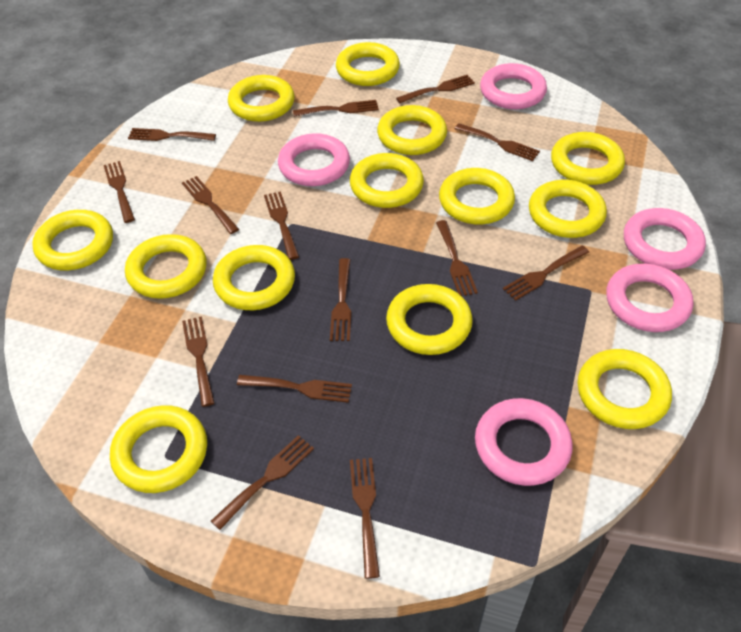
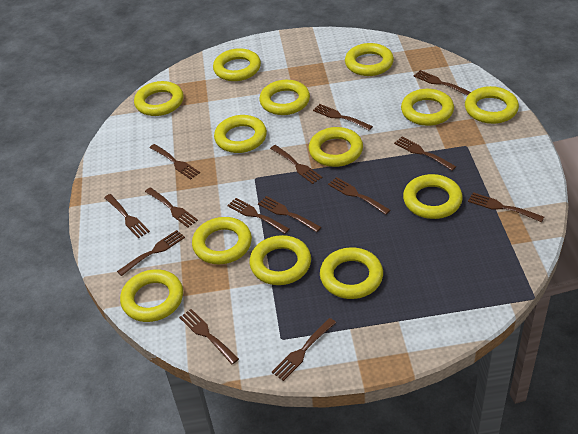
pink ring: [278,133,350,186] [475,398,573,486] [480,63,547,109] [606,264,693,332] [624,208,706,270] = 5 -> none = 0

